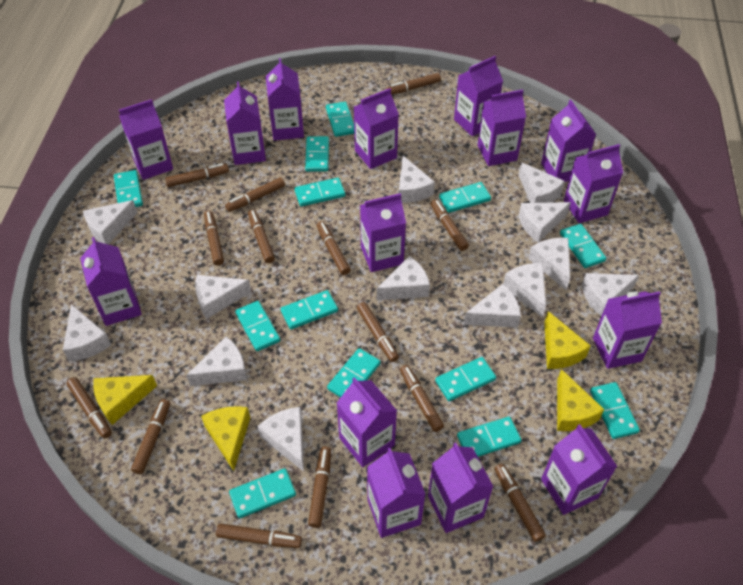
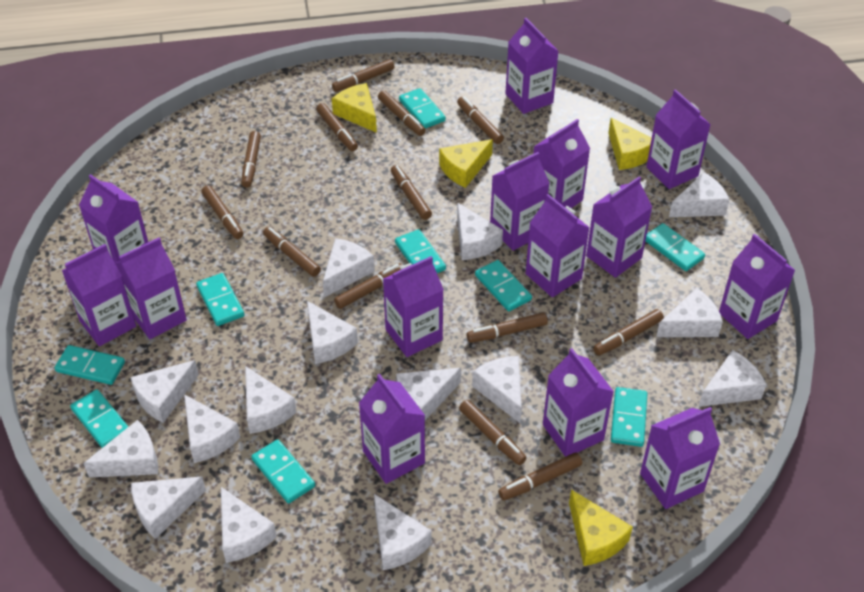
brown marker: [66,377,112,438] [131,399,170,474] [165,163,229,187] [204,211,224,266] [216,524,302,548] [225,177,285,212] [248,209,275,263] [308,446,331,528] [317,221,351,275] [357,302,399,362] [386,73,441,95] [400,365,444,432] [431,199,469,251] [494,463,546,542] = 14 -> [201,185,243,239] [241,131,261,188] [263,227,321,277] [316,103,358,151] [332,59,395,92] [334,263,403,309] [378,90,426,136] [391,165,432,220] [457,97,504,144] [459,400,527,465] [467,312,548,343] [498,453,582,500] [593,309,664,356] = 13
purple carton: [80,237,142,326] [119,99,173,180] [224,81,266,165] [266,58,304,140] [337,377,397,467] [354,88,399,169] [360,193,406,272] [367,447,425,538] [428,443,493,533] [454,56,503,136] [478,89,526,166] [541,100,596,182] [541,424,617,515] [564,144,623,223] [593,291,662,369] = 15 -> [62,244,136,346] [79,174,148,263] [115,237,187,339] [359,374,425,484] [383,256,444,357] [490,152,549,251] [505,18,559,114] [526,194,590,297] [533,119,590,208] [543,348,614,457] [586,176,652,278] [640,407,720,509] [646,89,711,189] [719,234,795,339] = 14
turquoise domino: [114,170,143,207] [229,468,296,518] [235,301,280,351] [281,290,338,329] [294,178,345,206] [305,136,329,172] [326,102,354,137] [327,348,381,398] [435,357,496,401] [439,182,491,213] [457,416,522,457] [560,224,606,268] [590,382,640,439] = 13 -> [55,345,125,385] [70,389,129,448] [196,273,244,326] [251,439,315,503] [395,229,446,273] [399,88,446,129] [475,260,532,311] [611,387,647,447] [645,223,705,271] = 9
white cheese: [63,304,111,361] [83,200,138,245] [186,337,247,386] [195,275,251,319] [257,407,304,472] [376,256,430,301] [399,156,435,203] [464,284,521,328] [503,263,546,318] [518,162,565,203] [519,202,571,242] [528,238,570,290] [582,273,639,316] = 13 -> [83,420,158,478] [130,360,199,423] [131,476,206,539] [184,394,240,463] [221,487,277,563] [245,366,296,434] [307,301,358,364] [323,238,375,298] [374,494,431,570] [396,368,461,420] [457,203,503,260] [472,356,522,423] [656,288,723,337] [669,172,729,217] [698,350,767,407] = 15

